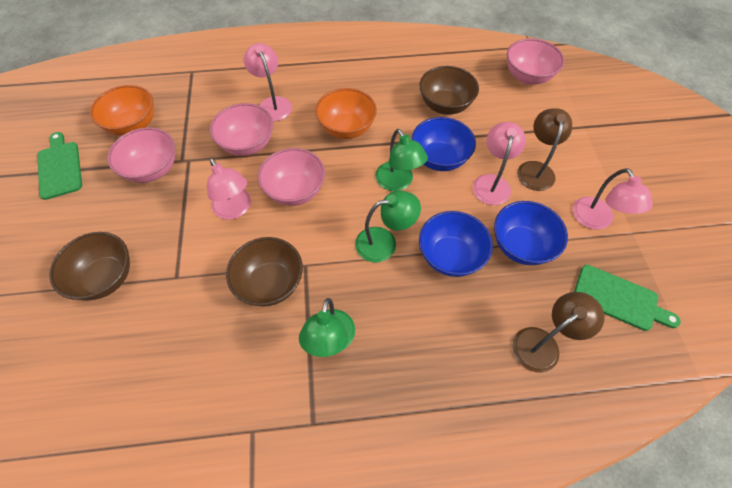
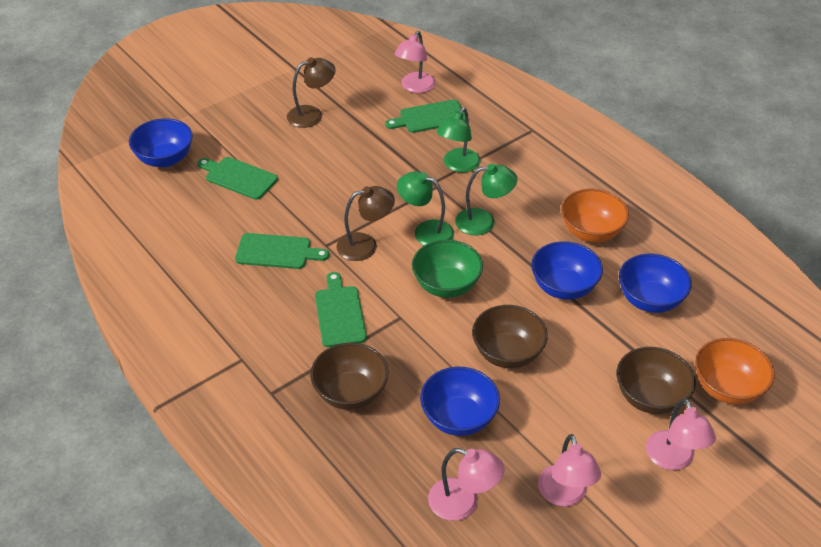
blue bowl: [411,117,476,171] [419,211,493,277] [494,201,568,265] = 3 -> [129,118,193,167] [420,367,500,436] [531,241,603,300] [619,254,692,313] = 4
green bowl: none = 0 -> [412,240,483,298] = 1
green cutting board: [37,132,82,200] [574,265,681,331] = 2 -> [197,157,278,200] [235,233,329,269] [315,272,367,347] [385,100,465,133] = 4
pink bowl: [107,127,175,183] [210,103,273,156] [258,148,325,206] [507,38,564,85] = 4 -> none = 0

